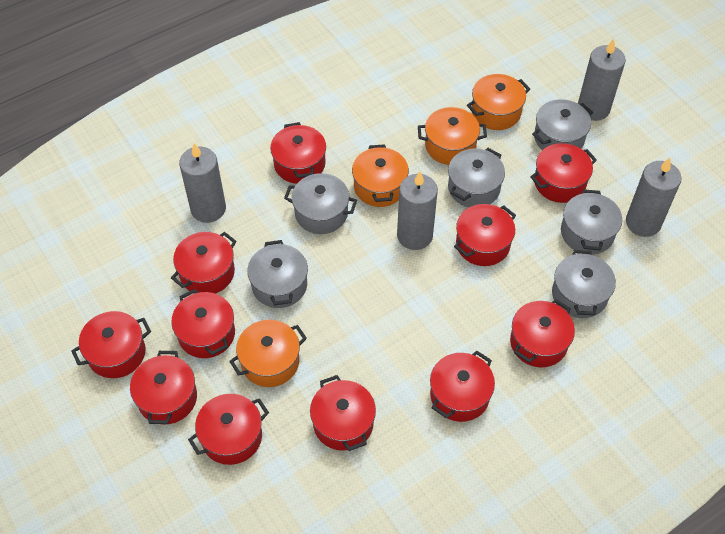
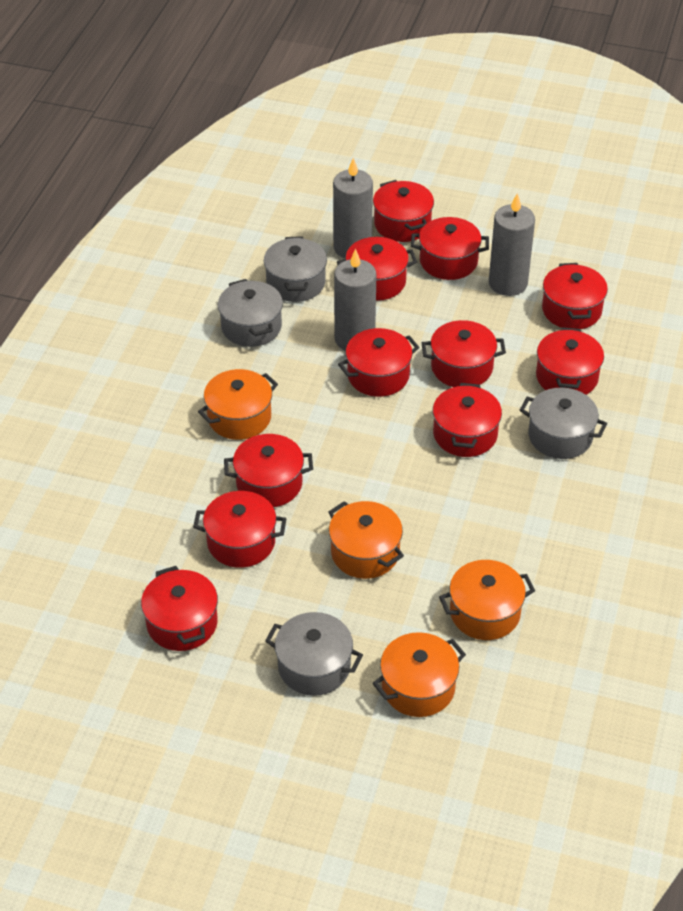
grey candle: [179,143,226,223] [397,171,438,250] [578,39,626,121] [626,158,682,237] = 4 -> [333,158,373,258] [334,249,377,351] [489,193,535,296] = 3
grey pot: [247,240,308,308] [284,173,357,234] [448,148,505,207] [532,99,593,150] [552,250,616,318] [561,189,622,255] = 6 -> [218,279,283,347] [264,236,327,302] [265,612,363,696] [520,388,608,459] = 4

